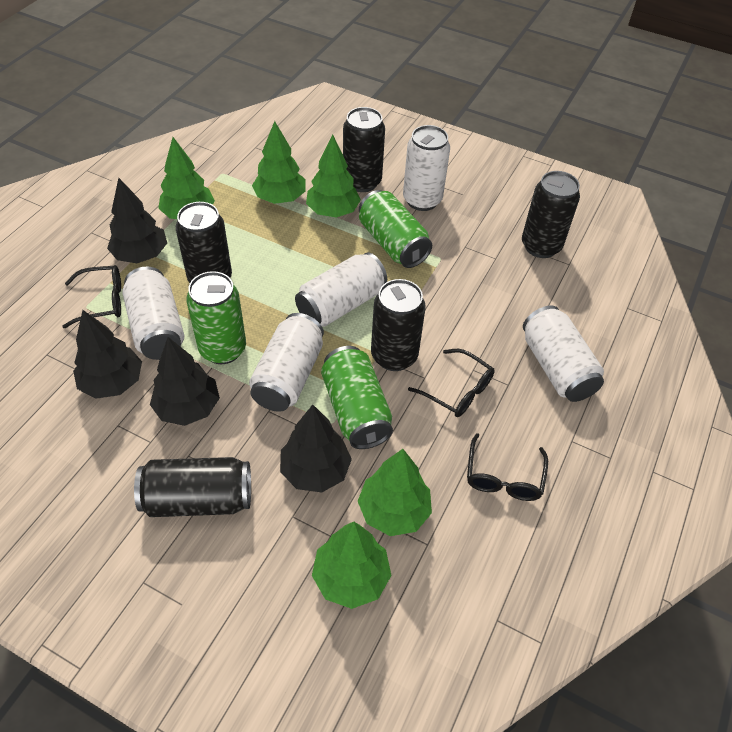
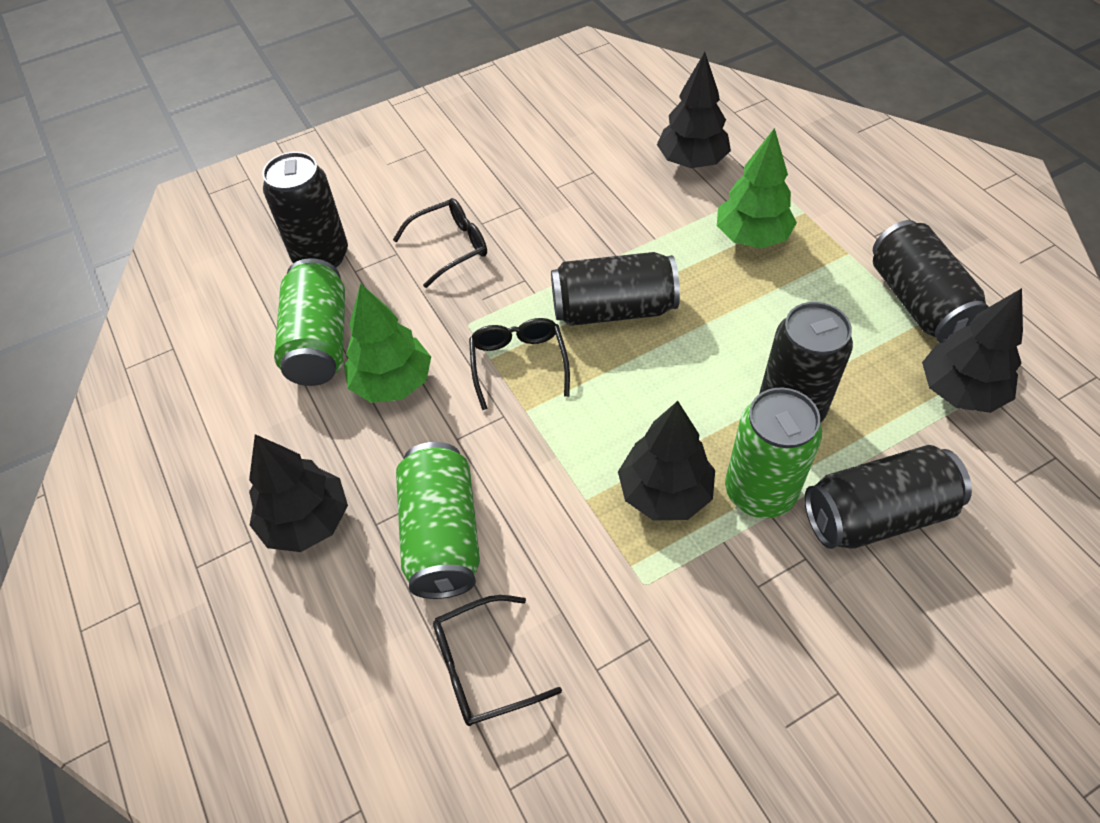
green tree: [158,137,215,219] [252,121,306,204] [306,135,361,218] [312,522,392,609] [358,449,432,536] = 5 -> [344,283,431,403] [717,128,797,248] = 2
white can: [123,267,184,360] [249,313,324,412] [295,252,387,327] [403,125,450,211] [523,305,604,402] = 5 -> none = 0

